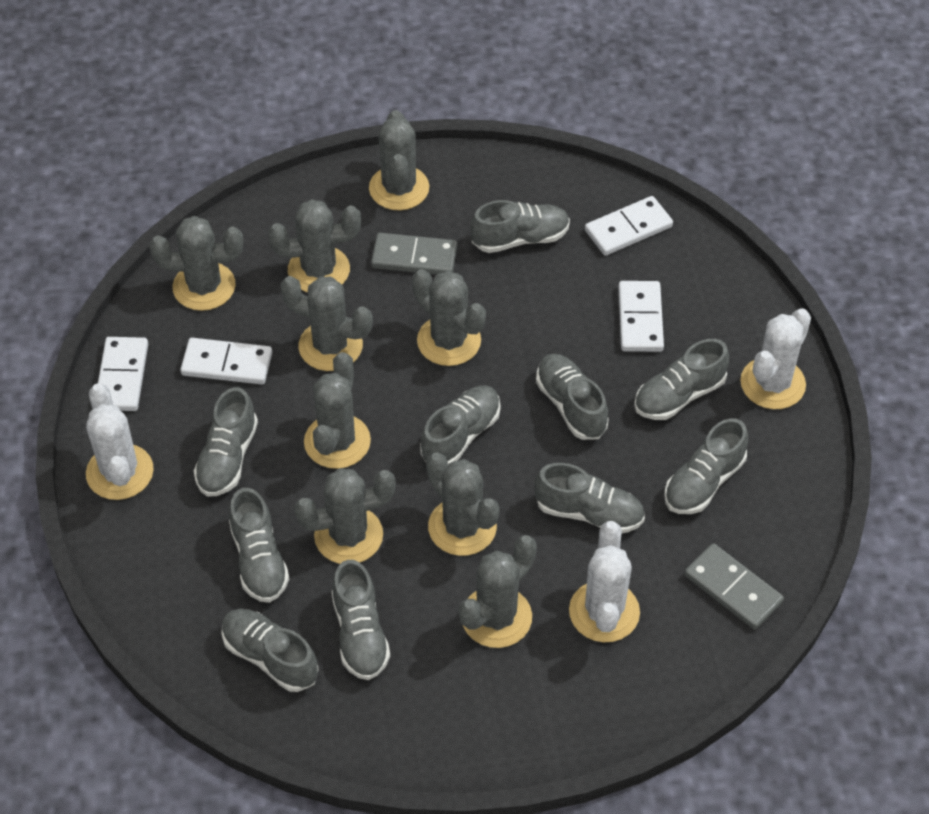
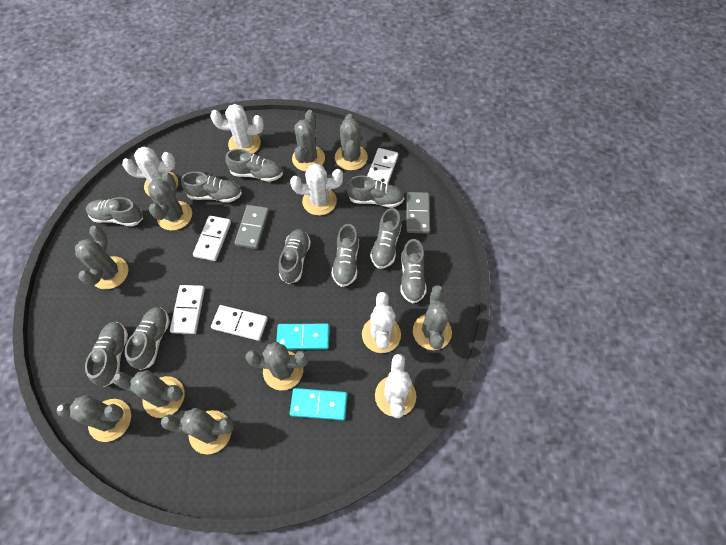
turquoise domino: none = 0 -> [276,324,329,350] [290,388,347,420] = 2
white cactus: [86,383,154,500] [569,521,640,642] [740,308,811,409] = 3 -> [122,147,178,196] [210,104,264,154] [290,163,343,216] [362,292,401,353] [375,354,416,418] = 5

